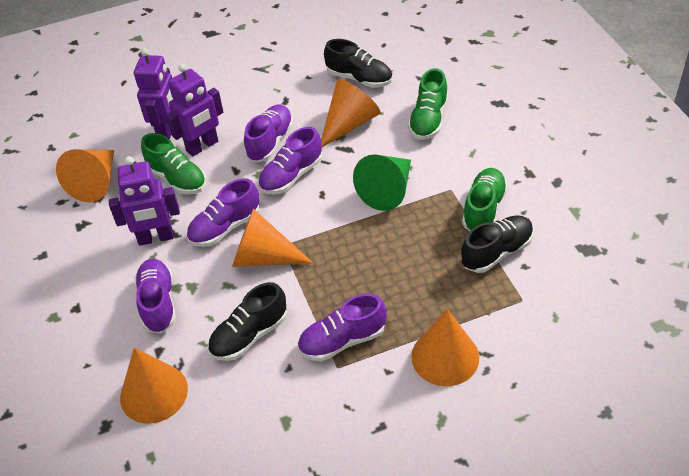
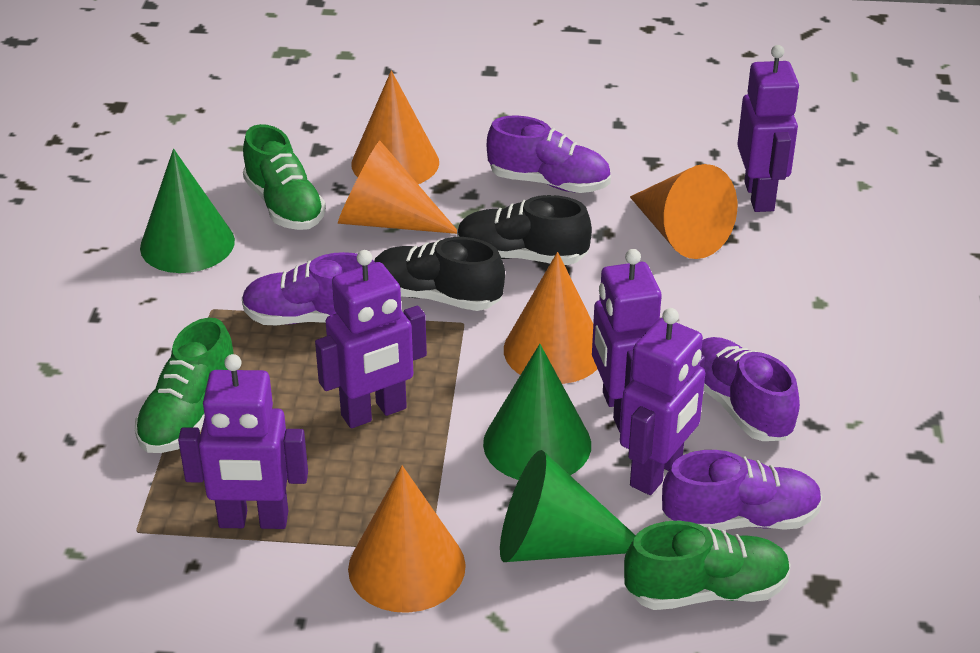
black shoe: [208,282,287,361] [324,39,392,88] [461,215,533,273] = 3 -> [374,237,505,311] [457,195,592,265] = 2
green cone: [353,154,411,211] = 1 -> [140,149,235,273] [483,344,591,480] [500,450,636,562] = 3
purple robot: [109,156,180,246] [134,48,173,139] [166,64,223,157] = 3 -> [178,354,308,529] [315,250,427,428] [592,249,662,432] [620,308,705,495] [737,45,800,212] = 5
purple shoe: [135,259,176,333] [186,178,260,247] [244,105,293,162] [258,127,323,194] [298,294,387,361] = 5 -> [242,252,375,326] [487,116,611,193] [662,450,823,531] [701,337,800,441] = 4

